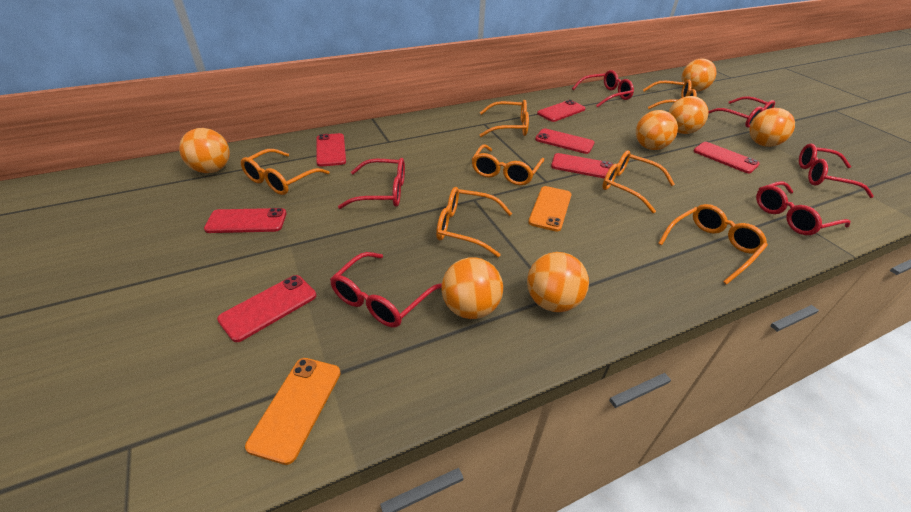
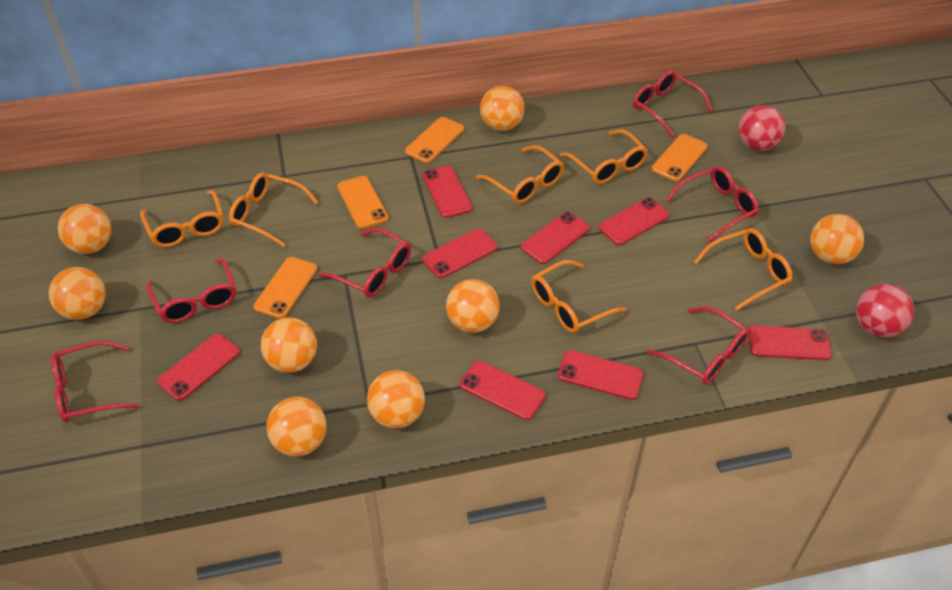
orange ball: [179,128,230,173] [442,257,503,319] [527,252,589,312] [636,110,678,150] [669,96,708,134] [682,59,716,92] [749,108,795,147] = 7 -> [49,267,106,320] [58,204,111,254] [261,317,317,373] [267,397,326,456] [367,370,425,428] [446,279,500,333] [480,86,524,131] [810,214,864,264] = 8
orange glasses: [241,149,329,195] [436,187,512,257] [472,144,544,185] [480,100,529,137] [602,151,675,213] [643,80,697,109] [658,204,768,284] = 7 -> [140,190,224,247] [229,172,318,247] [476,145,564,204] [531,260,627,333] [560,130,648,184] [694,228,792,310] = 6
orange phone: [245,358,341,465] [528,186,572,232] = 2 -> [253,257,317,319] [337,176,389,229] [405,117,464,163] [651,134,708,182] = 4
red ball: none = 0 -> [738,105,786,151] [856,284,914,338] = 2
red phone: [204,208,286,233] [217,275,316,342] [316,133,346,167] [535,128,595,154] [537,100,585,122] [551,153,613,178] [694,142,760,173] = 7 -> [157,334,240,401] [422,166,473,218] [422,229,498,278] [460,360,545,420] [521,212,590,264] [557,350,643,400] [598,198,670,245] [748,326,832,360] = 8

